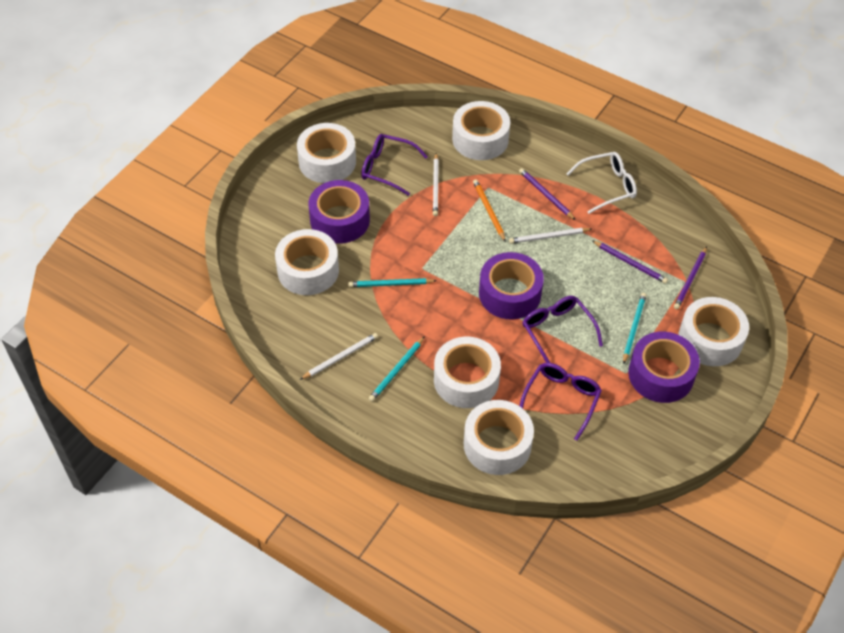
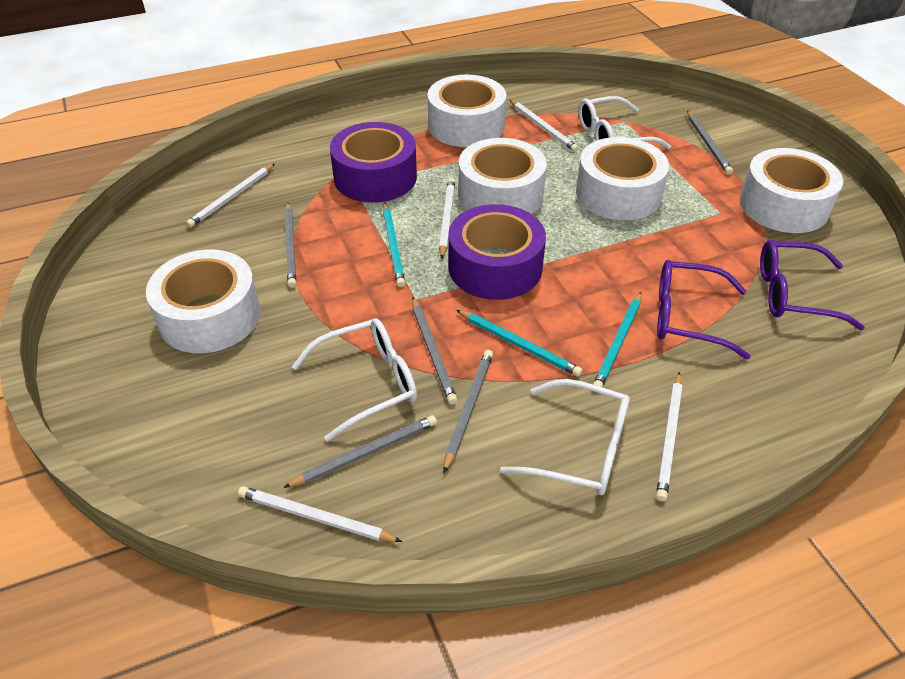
grey pencil: none = 0 -> [283,415,437,488] [285,203,296,288] [412,297,458,404] [443,350,493,473] [687,110,733,175] = 5
orange pencil: [473,179,506,242] = 1 -> none = 0
purple glasses: [361,134,428,196] [520,363,602,441] [522,296,603,363] = 3 -> [657,260,751,359] [760,240,865,330] = 2
purple pencil: [519,168,576,220] [592,240,668,284] [674,246,707,309] = 3 -> none = 0
purple tape: [309,180,370,244] [479,252,544,319] [628,331,700,403] = 3 -> [330,122,417,203] [448,204,546,300] = 2
white glasses: [566,152,637,214] = 1 -> [292,318,417,442] [500,379,630,495] [579,96,671,149] = 3
white pencil: [300,333,378,380] [433,153,439,216] [509,228,592,244] = 3 -> [186,164,275,228] [238,486,402,542] [439,178,455,259] [510,100,579,152] [656,372,682,501] = 5
white tape: [275,229,339,295] [297,123,356,183] [434,337,501,408] [452,101,510,160] [464,400,534,475] [678,297,749,366] = 6 -> [146,249,260,353] [428,75,506,147] [459,138,547,214] [576,137,669,220] [740,148,843,233] = 5

